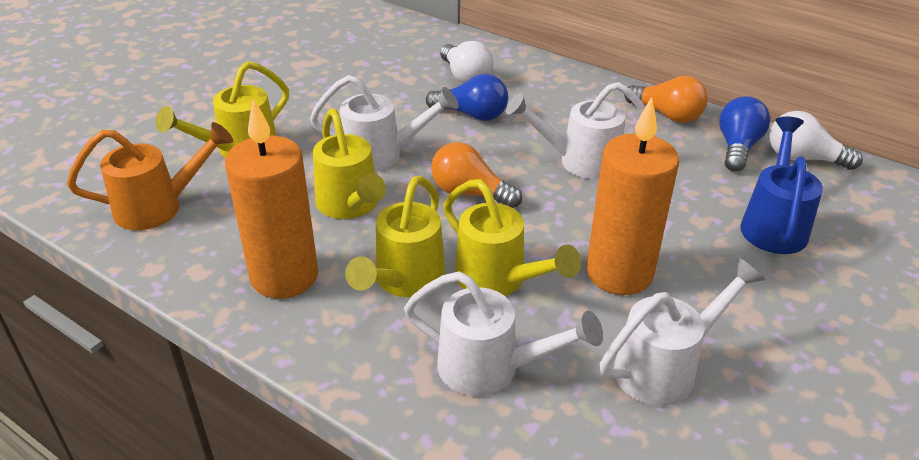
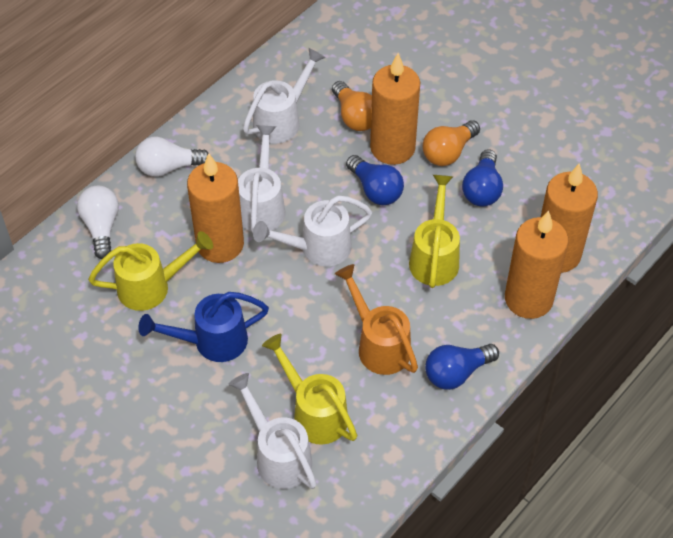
blue light bulb: [426,74,508,121] [719,96,770,172] = 2 -> [346,155,404,205] [425,344,499,390] [462,149,503,207] = 3
orange candle: [225,98,318,299] [586,97,679,295] = 2 -> [187,153,244,263] [370,53,420,165] [505,210,568,319] [541,164,598,273] = 4
yellow watering can: [155,61,289,158] [313,109,386,219] [345,176,445,297] [443,179,581,296] = 4 -> [88,231,213,311] [262,334,357,445] [409,175,460,288] = 3

